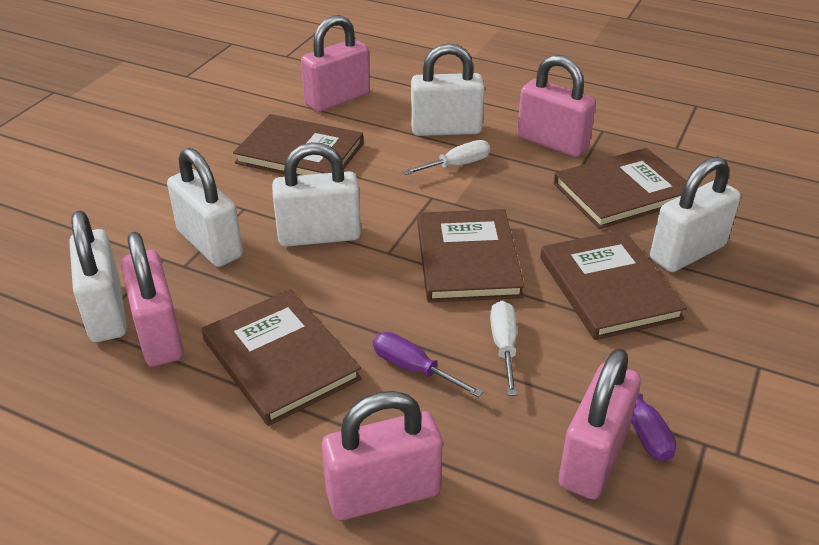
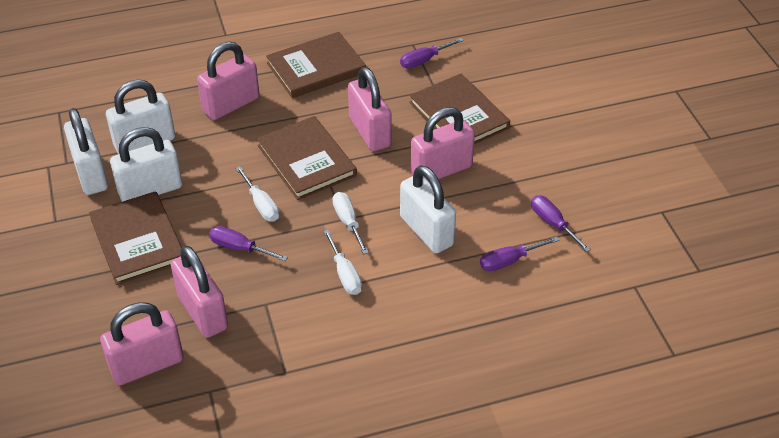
brown book: [202,289,362,426] [233,114,363,176] [417,209,525,303] [540,230,687,340] [554,148,686,229] = 5 -> [89,191,182,285] [257,116,357,200] [266,32,366,98] [409,74,510,144] = 4
purple screwdriver: [373,332,483,398] [605,357,676,461] = 2 -> [209,226,288,261] [400,38,464,68] [480,236,559,271] [531,195,591,252] = 4
white padlock: [69,211,127,342] [167,148,243,267] [272,142,361,247] [411,43,485,136] [650,157,741,272] = 5 -> [64,108,108,195] [106,80,175,154] [110,127,182,202] [400,165,456,253] = 4
white screwdriver: [403,140,490,175] [490,301,517,396] = 2 -> [236,166,279,221] [323,230,362,295] [332,192,369,255] = 3

